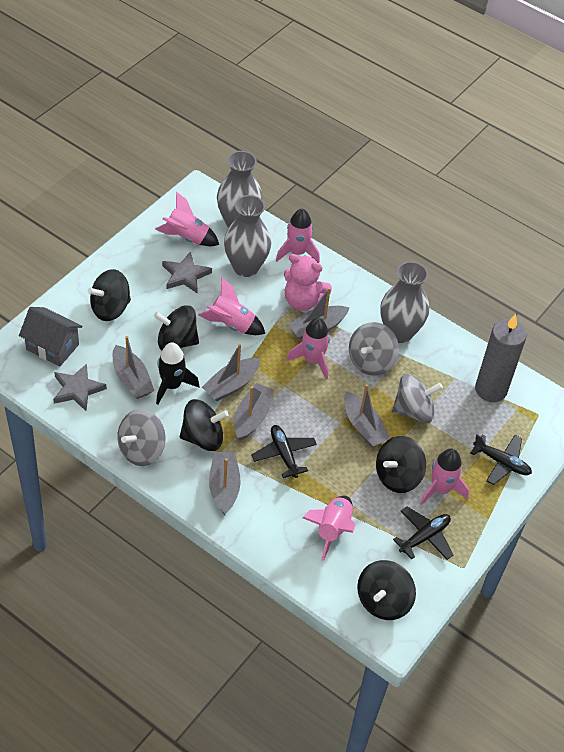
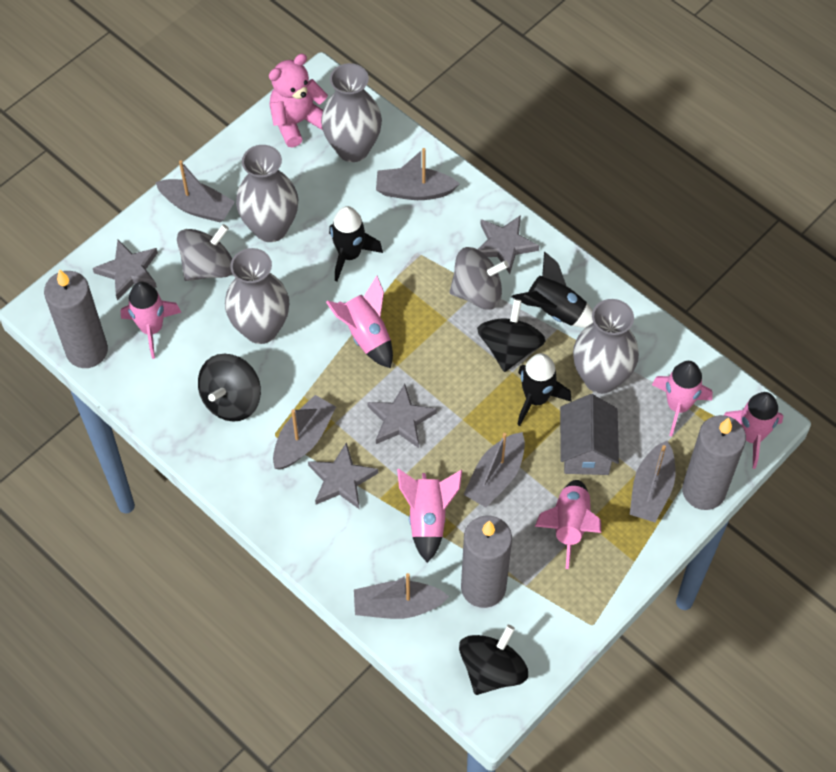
black plane: [251,425,317,478] [393,507,453,560] [471,434,532,485] = 3 -> none = 0
black rocket: [156,343,199,405] = 1 -> [329,206,383,282] [512,252,593,328] [517,353,571,426] = 3
black spinning top: [88,269,131,321] [154,305,199,350] [180,399,229,451] [357,560,416,620] [376,436,426,493] = 5 -> [198,354,261,422] [459,625,528,695] [477,299,545,372] = 3
grey candle: [475,314,527,402] = 1 -> [44,269,108,368] [461,515,512,608] [682,415,746,510] = 3
grey spinning top: [117,409,165,466] [349,322,399,376] [392,374,443,423] = 3 -> [177,224,232,281] [449,247,509,310] = 2
grey star: [53,363,107,411] [162,252,212,294] = 2 -> [93,240,158,300] [308,442,378,510] [367,384,437,448] [478,215,539,274] = 4
grey vase: [217,151,263,228] [224,195,271,277] [380,261,429,343] = 3 -> [225,248,289,344] [236,145,298,242] [321,63,382,162] [573,299,639,394] = 4

